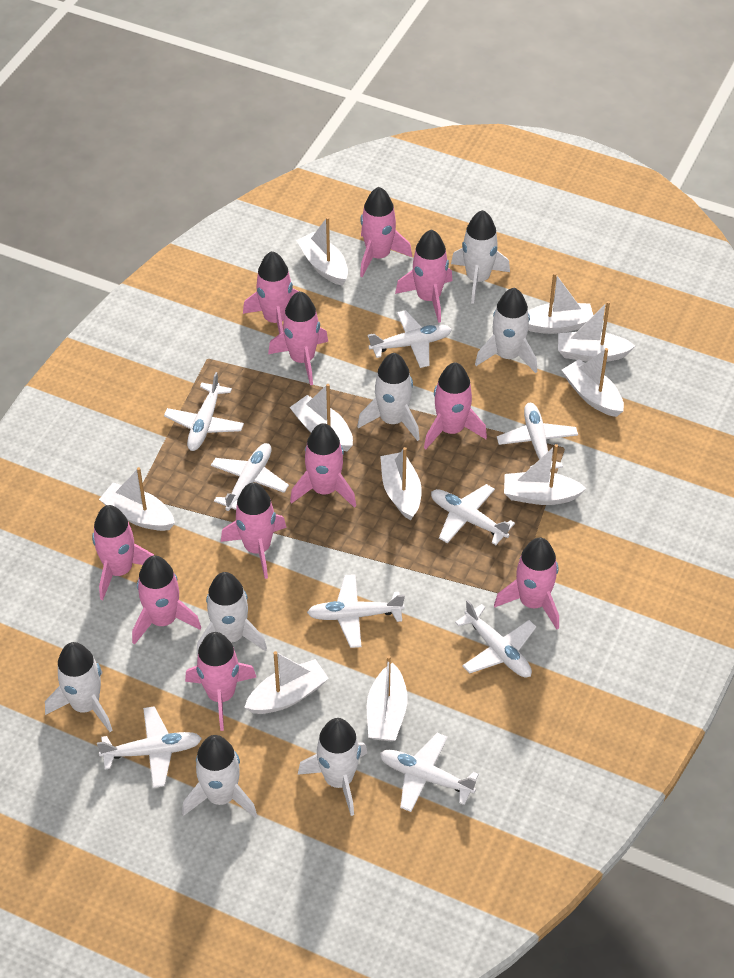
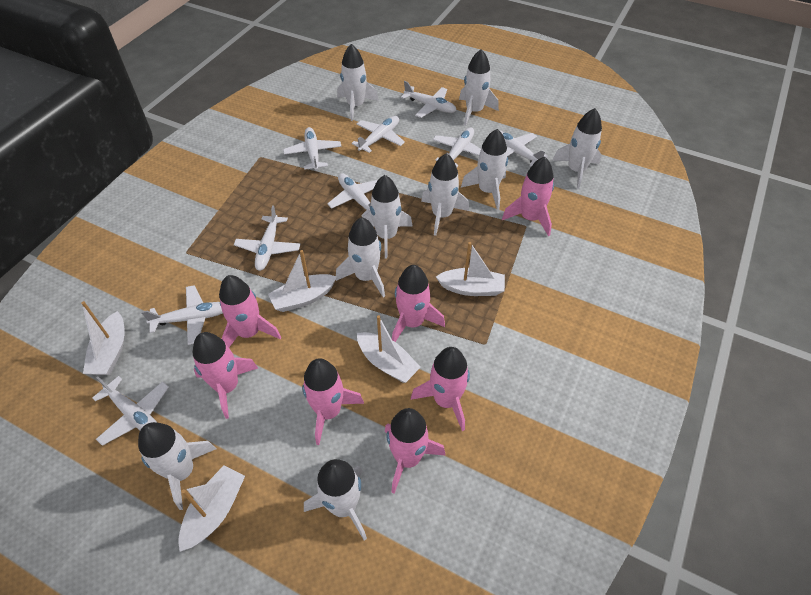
pink rocket: [92,505,154,600] [132,555,201,645] [185,632,256,731] [221,483,287,579] [243,251,299,334] [268,291,328,385] [290,423,356,508] [360,187,412,277] [395,229,453,323] [424,362,487,449] [494,538,559,629] = 11 -> [193,332,258,419] [219,275,281,347] [302,358,364,445] [385,408,446,494] [392,265,445,342] [411,347,470,431] [502,156,554,236] = 7
white boat: [99,467,175,531] [244,651,329,714] [290,384,353,451] [296,217,348,286] [367,655,408,741] [380,447,422,521] [504,444,586,505] [528,273,593,334] [558,301,635,362] [562,348,624,417] = 10 -> [81,301,125,375] [178,465,245,552] [268,250,337,312] [357,315,421,383] [436,242,505,296] = 5
white rocket: [45,642,112,732] [182,735,257,818] [196,572,267,656] [298,718,367,816] [357,353,420,441] [451,210,510,304] [475,288,537,373] = 7 -> [138,422,216,510] [304,459,367,541] [336,217,385,297] [337,44,379,121] [362,175,413,259] [421,153,469,236] [459,49,499,125] [461,129,508,210] [552,108,602,189] = 9

